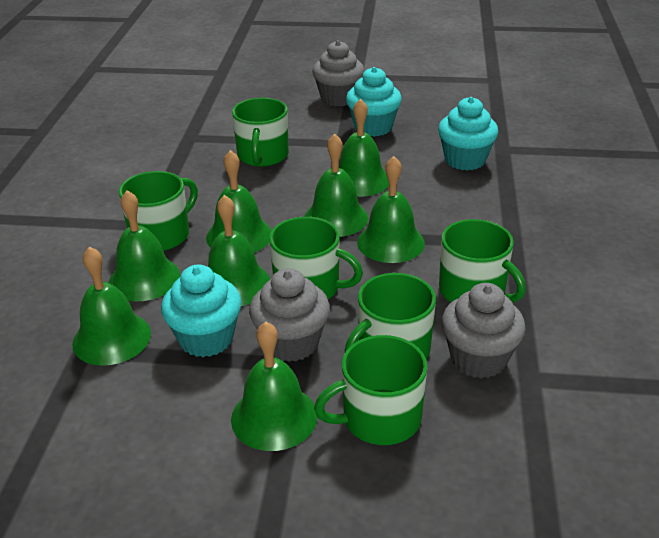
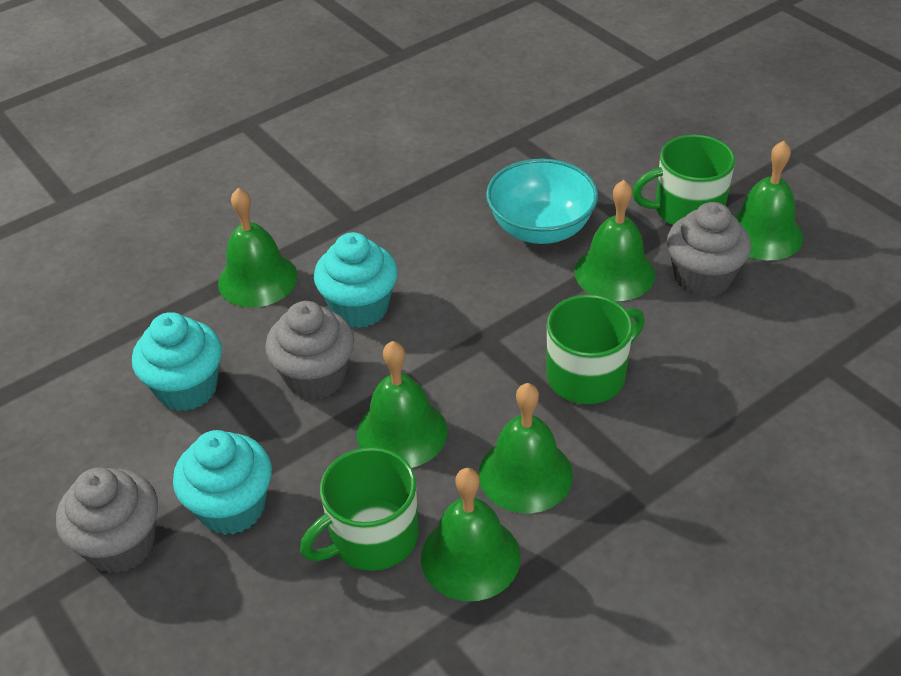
green bell: [72,246,151,366] [109,190,180,301] [206,150,272,252] [208,195,270,306] [231,322,317,451] [304,133,368,237] [339,99,389,197] [357,156,425,263] = 8 -> [218,188,298,308] [357,341,447,468] [421,468,521,601] [479,383,573,513] [575,180,655,301] [733,141,803,260] = 6
green mug: [119,171,198,251] [232,98,289,167] [269,217,363,299] [314,335,427,445] [345,273,436,359] [439,219,526,302] = 6 -> [300,447,419,571] [547,295,645,404] [632,135,735,225] = 3
turquoise bowl: none = 0 -> [486,159,598,244] = 1

